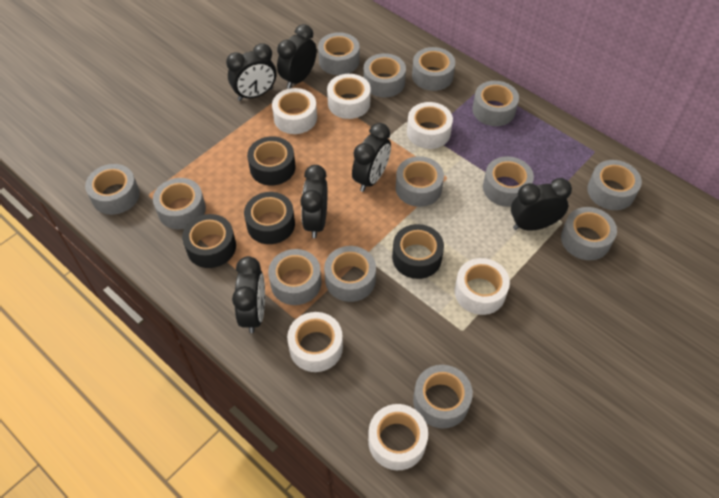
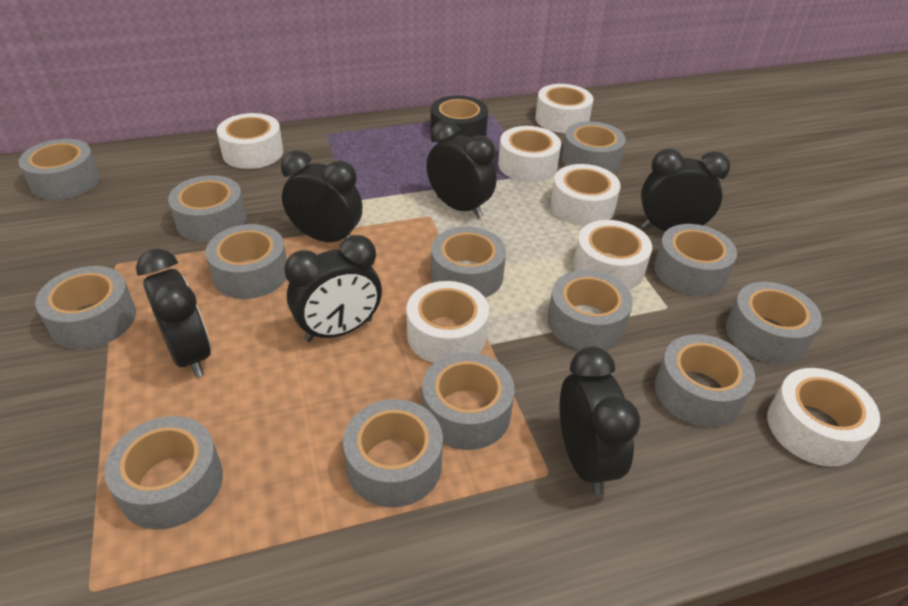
black tape: [182,214,236,268] [244,192,295,244] [247,136,295,186] [392,224,444,279] = 4 -> [431,96,488,142] = 1
white tape: [272,88,317,134] [287,312,343,372] [327,74,371,119] [368,404,428,470] [407,102,453,149] [455,258,510,315] = 6 -> [217,113,283,169] [406,281,489,363] [498,126,561,182] [535,84,593,133] [550,164,621,226] [573,220,652,290] [767,368,880,466] = 7

